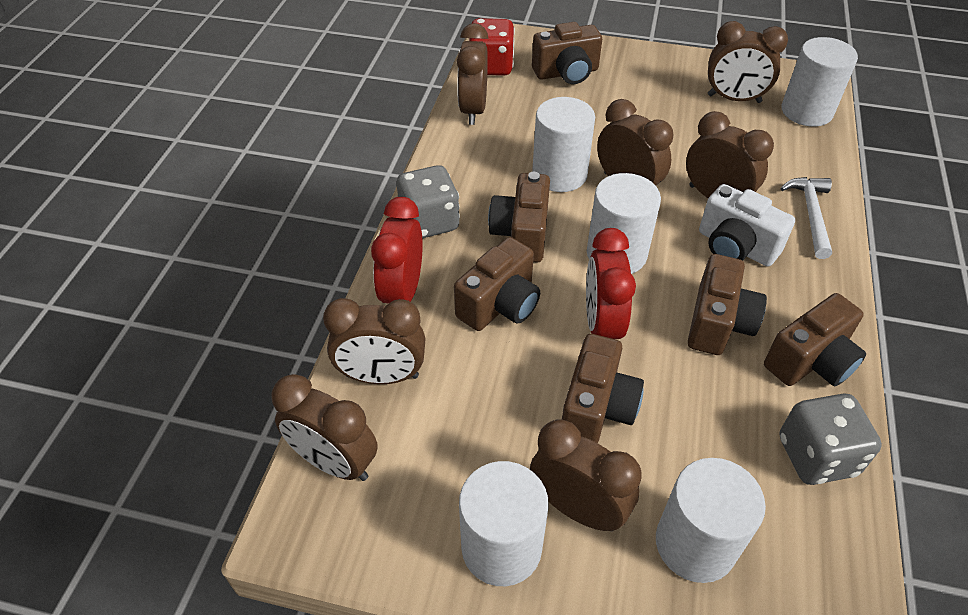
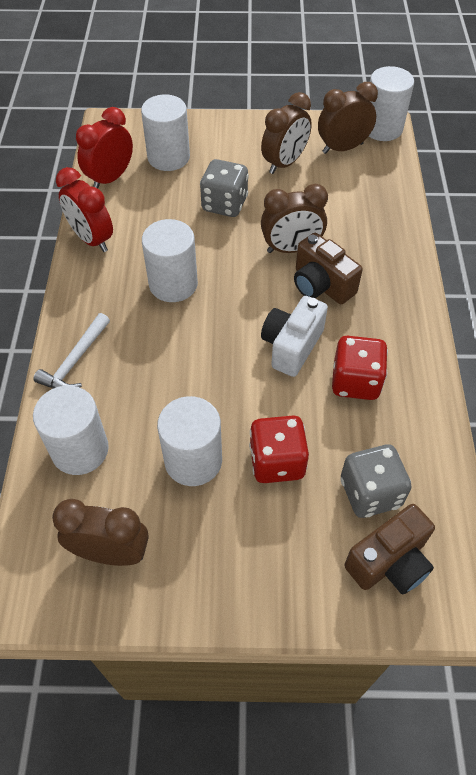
brown camera: [454,237,540,331] [488,172,550,262] [532,22,602,84] [562,334,644,443] [688,254,767,355] [764,293,866,386] = 6 -> [294,233,363,304] [344,504,435,594] = 2
brown clock: [271,374,378,481] [323,298,426,384] [457,23,488,125] [530,419,642,531] [597,99,673,186] [686,111,774,198] [708,21,788,103] = 7 -> [52,499,149,566] [261,92,312,174] [261,184,328,253] [318,82,378,154] = 4
red dice: [469,18,515,76] = 1 -> [249,416,309,483] [332,336,388,400] = 2

